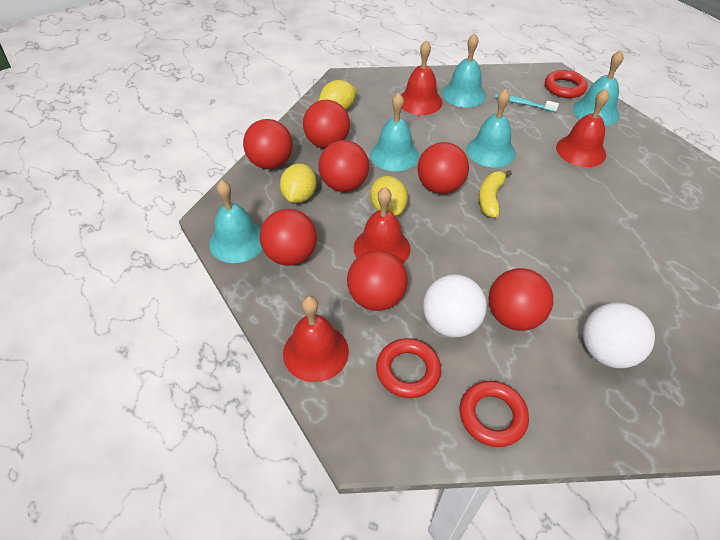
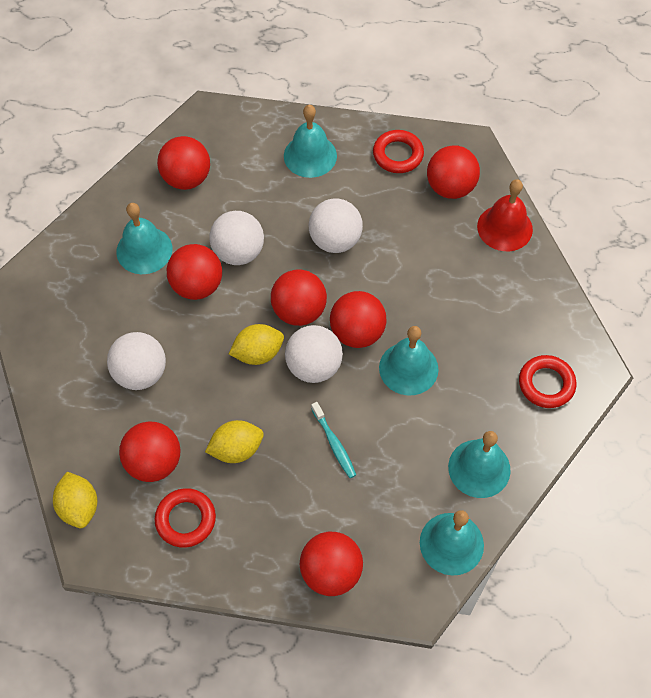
red bell: [283,296,349,382] [354,187,410,263] [401,40,442,115] [556,89,609,167] = 4 -> [477,179,533,251] = 1
white ball: [423,274,487,337] [583,302,655,368] = 2 -> [107,332,166,390] [209,211,264,265] [285,325,343,383] [309,198,363,253] = 4
yellow banana: [479,170,512,218] = 1 -> none = 0

